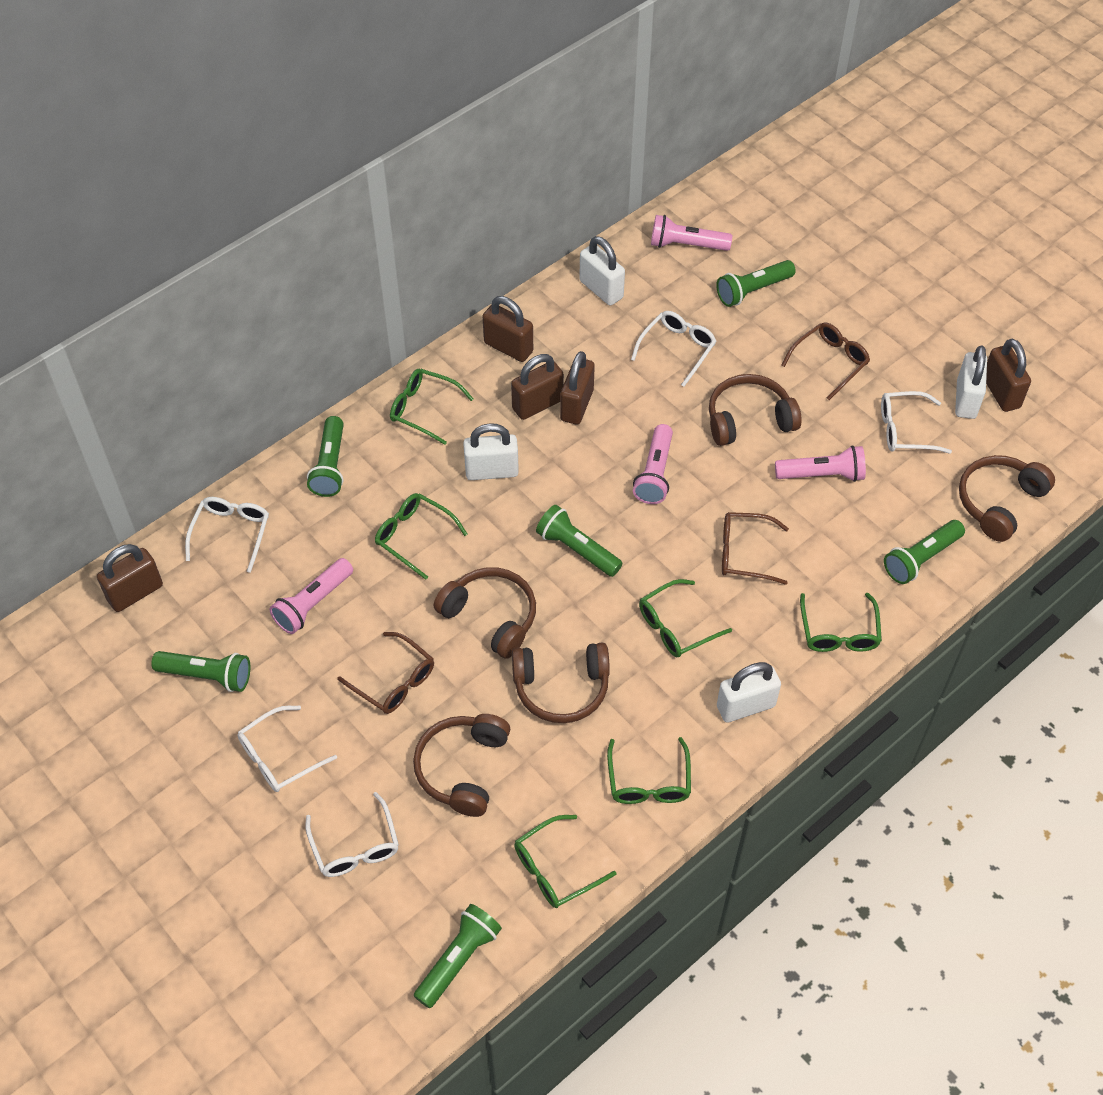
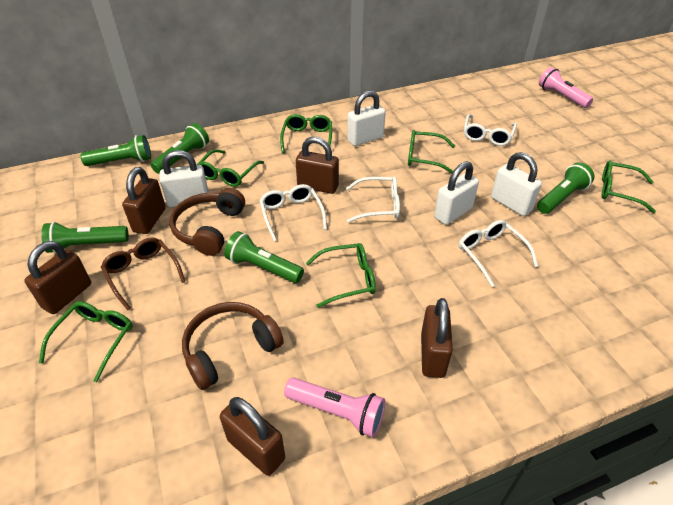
brown glasses: [337,632,434,714] [722,512,789,585] [781,322,870,400] = 3 -> [101,237,185,310] = 1
brown headphones: [413,714,510,817] [434,567,536,659] [512,643,610,723] [709,374,802,446] [959,455,1055,542] = 5 -> [170,188,245,256] [182,302,284,390] = 2
green flashlight: [151,651,250,692] [307,416,344,497] [414,904,502,1008] [536,505,622,577] [716,260,796,307] [884,520,965,584] = 6 -> [41,222,129,253] [80,135,151,166] [151,123,209,174] [224,231,304,283] [537,162,594,214] = 5
pink flashlight: [270,558,353,634] [633,424,673,504] [651,215,732,251] [775,445,866,482] = 4 -> [284,377,385,437] [539,67,593,108] = 2
white glasses: [185,497,269,573] [237,706,337,792] [305,792,399,877] [631,311,716,387] [881,391,952,454] = 5 -> [259,184,327,242] [346,176,400,223] [459,220,538,287] [464,114,517,146] = 4

